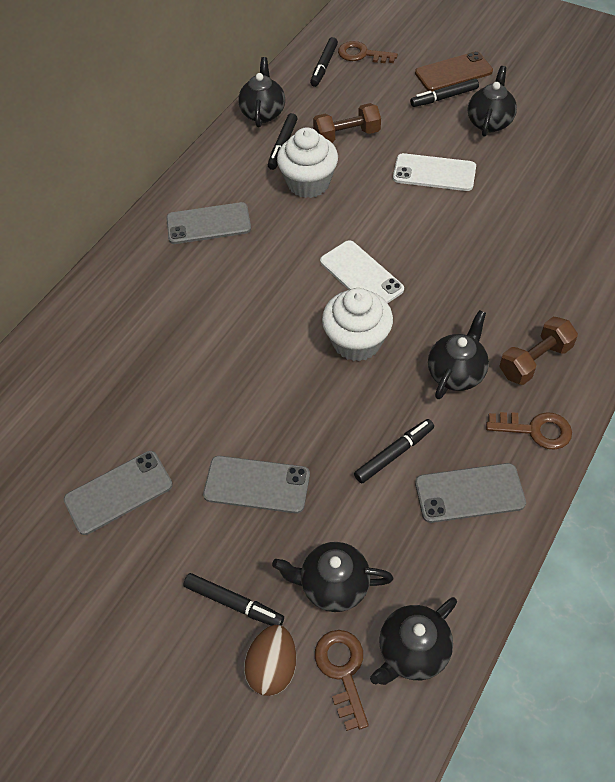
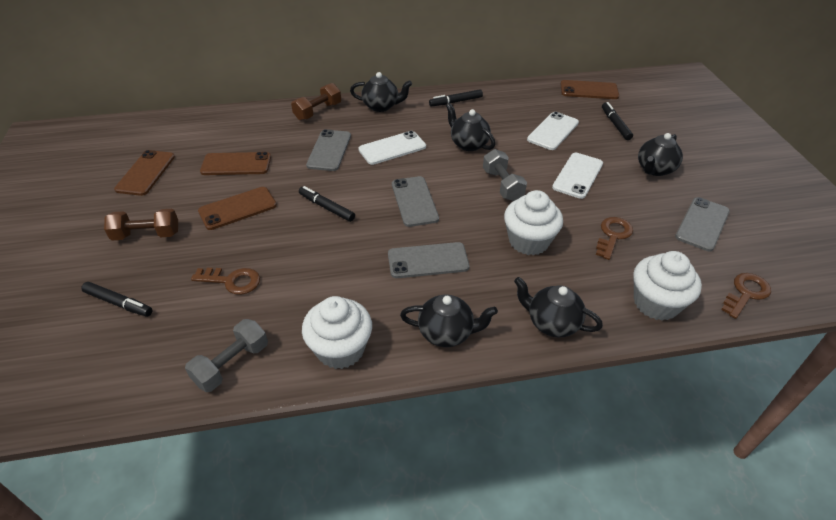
black marker: [183,573,284,626] [268,113,297,170] [310,37,338,87] [354,419,434,483] [410,79,479,107] = 5 -> [81,282,153,317] [299,186,355,222] [429,89,483,106] [602,102,633,140] = 4
brown egg: [244,625,296,696] = 1 -> none = 0
brown phone: [415,51,493,91] = 1 -> [114,150,175,196] [198,187,277,230] [200,152,271,175] [560,80,619,99] = 4
grey dumbbell: none = 0 -> [185,319,268,392] [483,149,527,201] = 2
white cupcake: [277,128,338,198] [322,288,393,361] = 2 -> [302,296,372,369] [504,190,563,255] [633,251,702,321] = 3
white phone: [320,240,404,303] [393,153,476,191] = 2 -> [358,131,426,165] [527,112,579,150] [552,153,603,199] = 3

